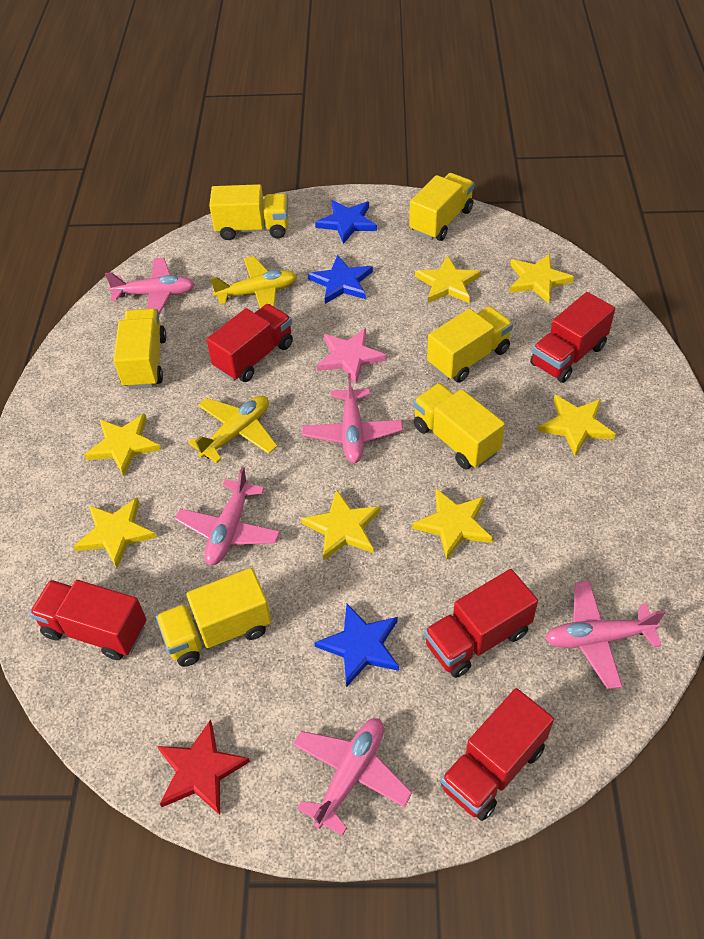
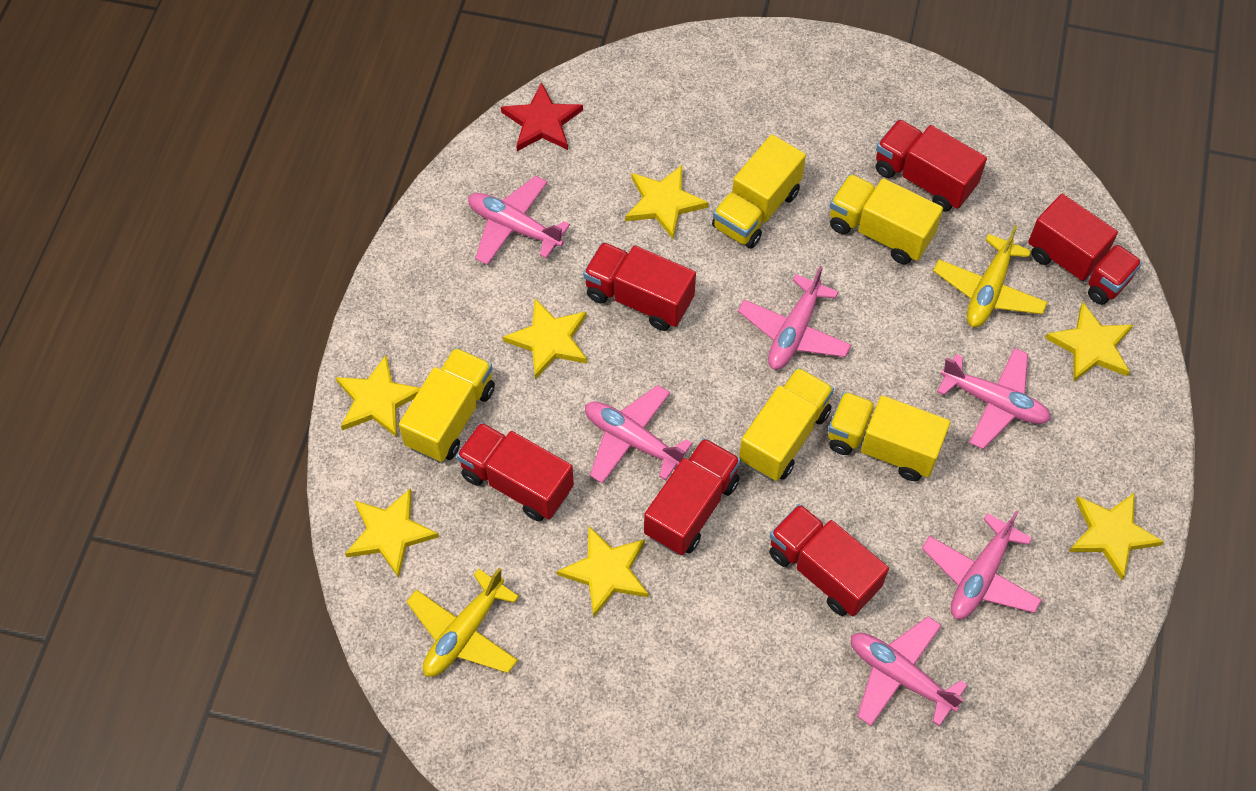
blue star: [308,255,373,304] [314,604,399,687] [315,200,377,244] = 3 -> none = 0
pink plane: [105,258,195,314] [175,467,280,565] [293,718,412,836] [302,373,403,463] [545,581,665,689] = 5 -> [468,176,570,265] [585,385,693,484] [738,266,851,370] [851,616,967,727] [922,510,1042,619] [937,348,1051,449] = 6
pink star: [317,328,387,384] = 1 -> none = 0
red truck: [29,580,147,660] [206,304,293,382] [424,569,538,678] [441,688,554,821] [530,292,615,383] = 5 -> [456,422,574,521] [583,242,696,331] [644,438,741,555] [769,504,889,616] [876,119,987,212] [1028,194,1142,305] = 6
yellow truck: [114,308,166,389] [156,568,271,667] [209,184,289,240] [409,173,474,241] [413,383,505,469] [427,306,513,383] = 6 -> [399,348,495,462] [712,135,806,249] [739,367,834,481] [828,392,950,481] [830,174,943,264] = 5

